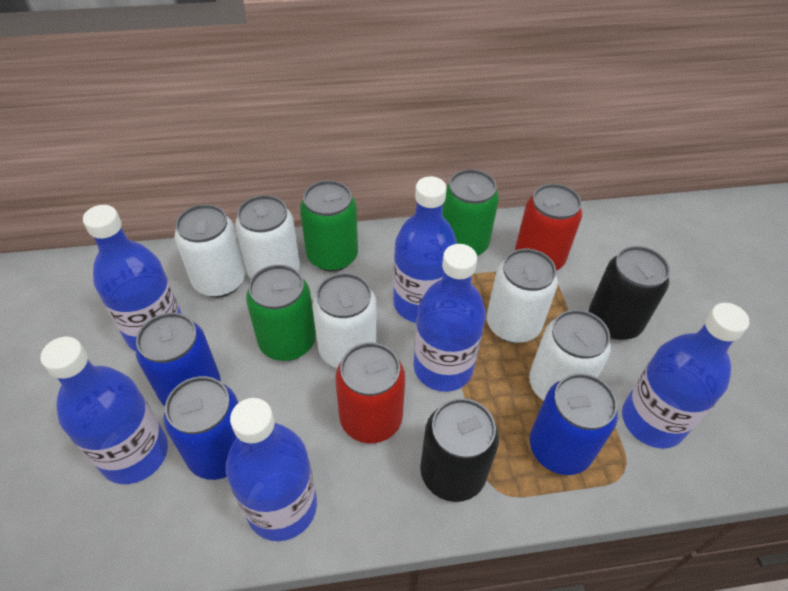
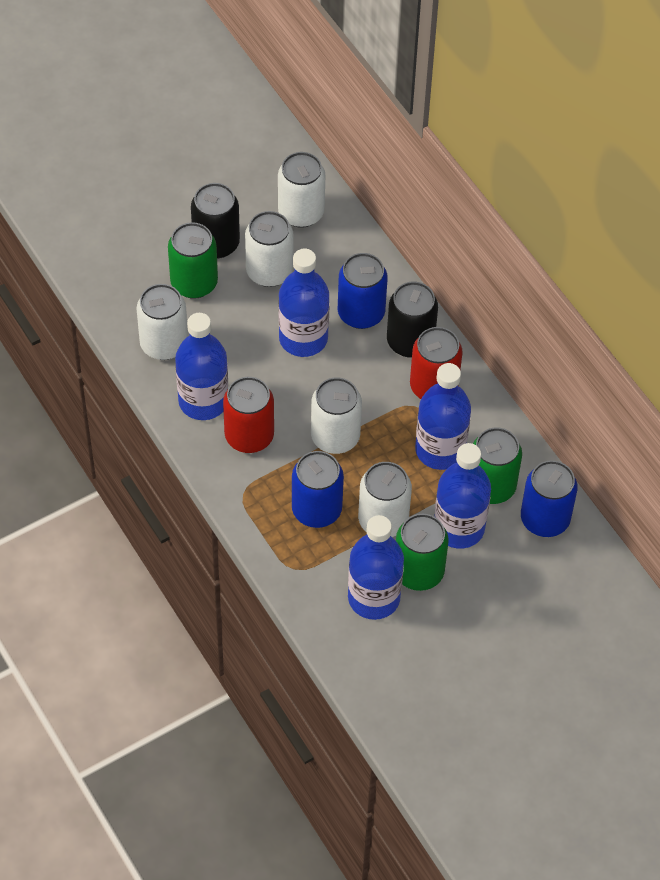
blue bottle: [40,337,168,484] [83,205,182,351] [226,398,317,541] [393,176,457,323] [413,244,486,392] [622,303,750,449] = 6 -> [175,313,228,420] [278,249,330,357] [348,515,404,620] [415,363,471,470] [434,443,491,549] = 5

